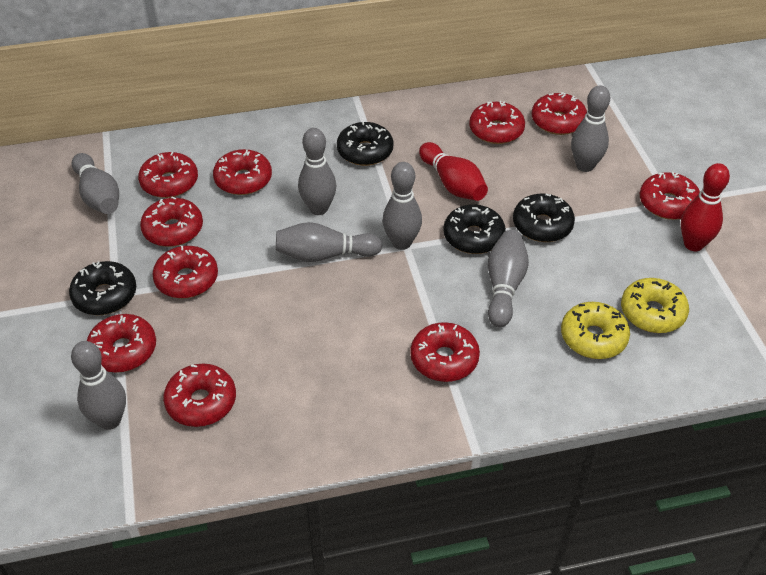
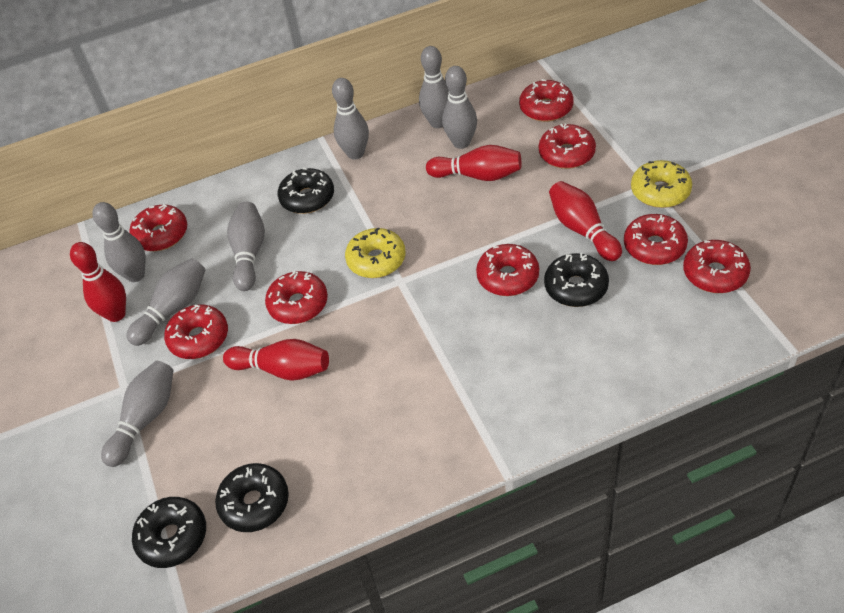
red bowling pin: [419,142,488,201] [681,163,730,251] = 2 -> [70,242,126,322] [223,339,329,381] [426,145,521,181] [549,181,622,261] = 4
red donut: [87,314,156,373] [138,152,198,198] [140,196,203,247] [152,246,218,298] [163,364,236,427] [213,149,272,195] [410,322,480,382] [469,101,525,144] [532,92,587,135] [640,172,700,220] = 10 -> [129,204,187,251] [164,305,228,359] [265,271,328,324] [476,244,539,296] [519,79,574,122] [539,124,596,169] [624,214,688,265] [683,240,751,293] = 8

